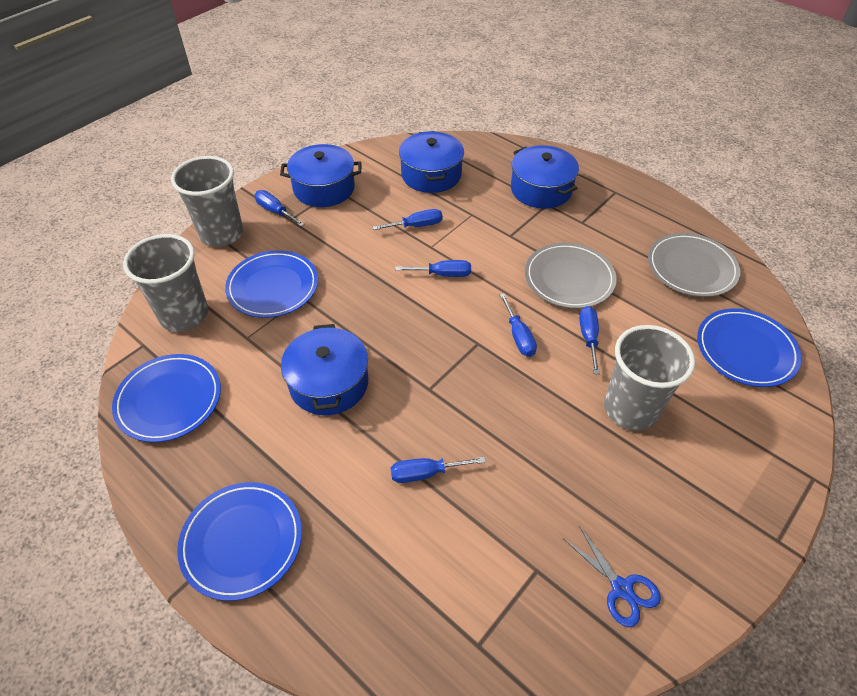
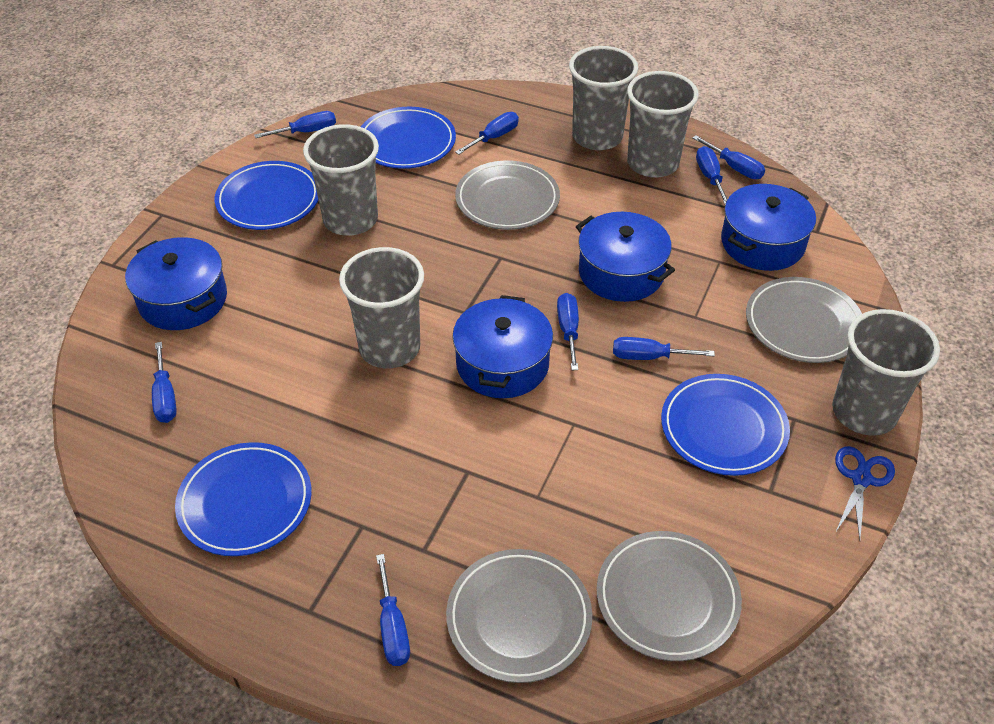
blue screwdriver: [255,190,305,227] [373,209,443,230] [391,457,486,483] [395,260,471,277] [500,293,537,357] [579,306,600,374] = 6 -> [152,342,177,423] [254,111,336,138] [376,554,410,666] [455,112,519,155] [557,293,579,370] [613,337,715,360] [693,135,765,179] [696,146,727,204] = 8
grey cup: [123,234,209,332] [171,156,243,247] [604,325,695,431] = 3 -> [303,124,379,236] [339,247,424,368] [569,46,638,150] [627,71,699,178] [832,309,940,436] = 5
grey plate: [525,243,617,309] [648,233,740,297] = 2 -> [446,549,592,683] [455,161,560,230] [597,531,742,661] [746,277,862,363] = 4

